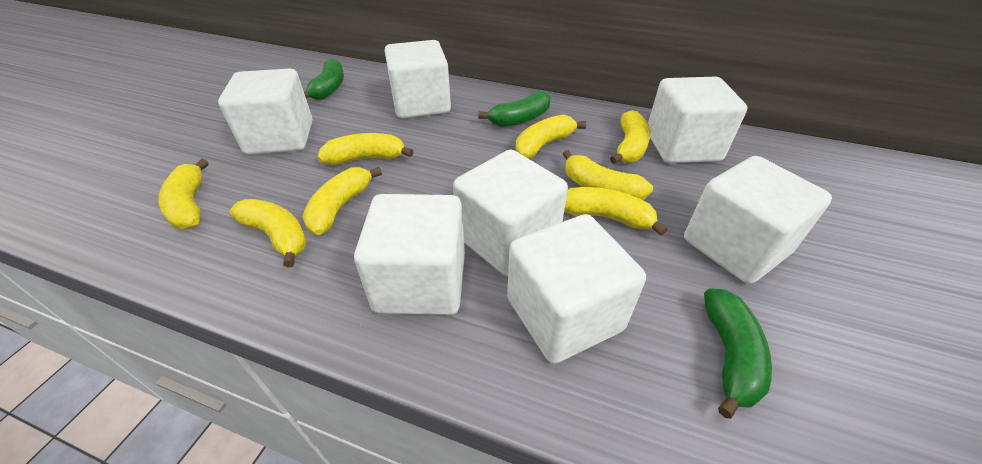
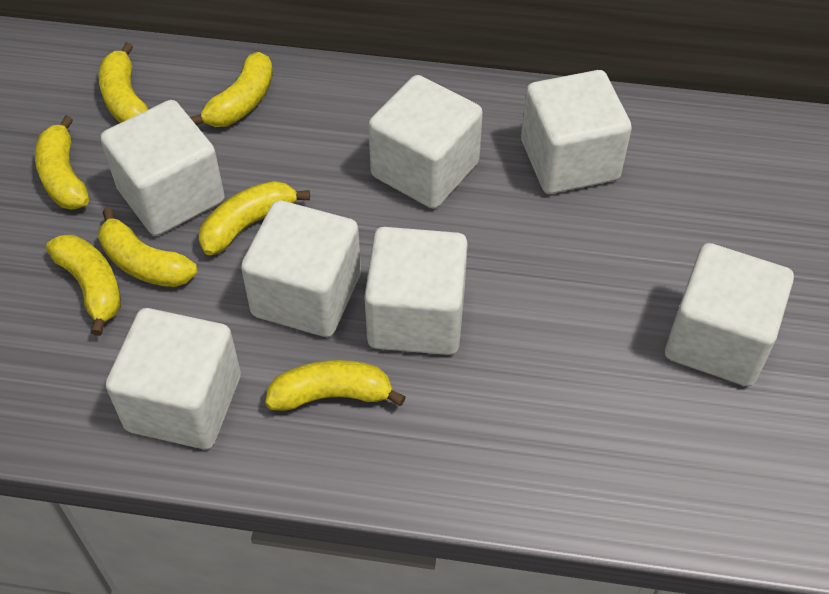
green banana: [304,59,344,100] [478,91,550,127] [704,288,772,418] = 3 -> none = 0
yellow banana: [158,159,209,229] [230,199,307,268] [302,167,382,235] [317,133,414,165] [515,114,586,159] [563,150,653,200] [564,187,667,236] [610,110,651,164] = 8 -> [35,115,89,210] [46,235,121,336] [98,42,149,123] [98,208,197,287] [190,52,273,127] [199,181,310,255] [265,360,406,411] = 7

